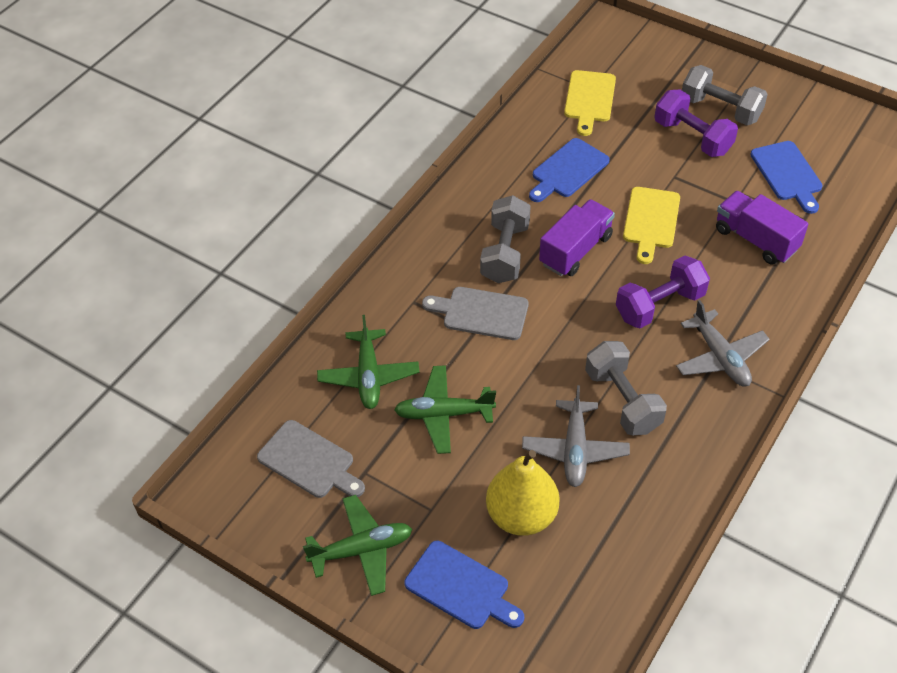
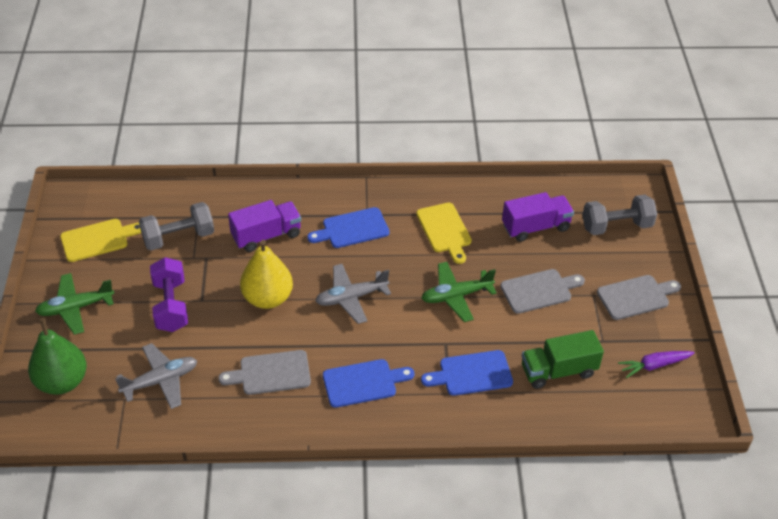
green pear: none = 0 -> [28,318,87,395] = 1
green plane: [303,495,412,596] [317,315,420,409] [394,365,496,454] = 3 -> [35,273,114,335] [422,262,497,322] = 2
green truck: none = 0 -> [522,330,604,389] = 1
grey cutting board: [257,420,365,498] [422,287,529,340] = 2 -> [219,350,311,395] [500,269,585,314] [597,275,681,320] = 3
grey dumbbell: [480,195,531,283] [585,341,667,435] [682,65,768,125] = 3 -> [139,202,214,250] [582,195,657,235] = 2
purple carrot: none = 0 -> [618,351,695,378] = 1
purple dumbbell: [616,256,710,328] [654,89,738,157] = 2 -> [150,257,188,332] = 1

